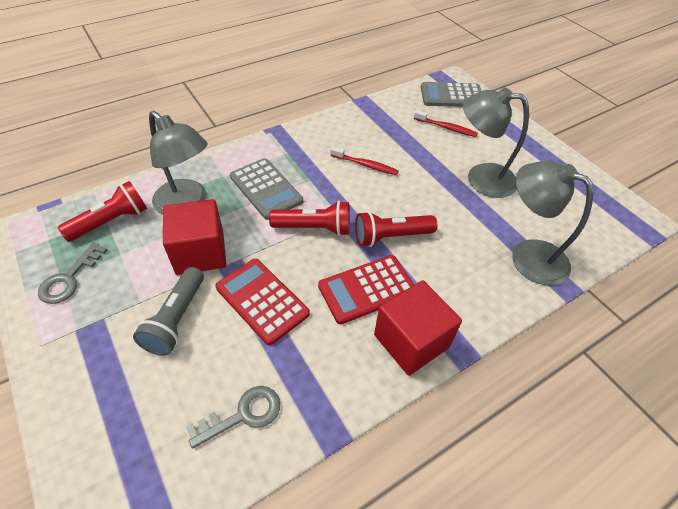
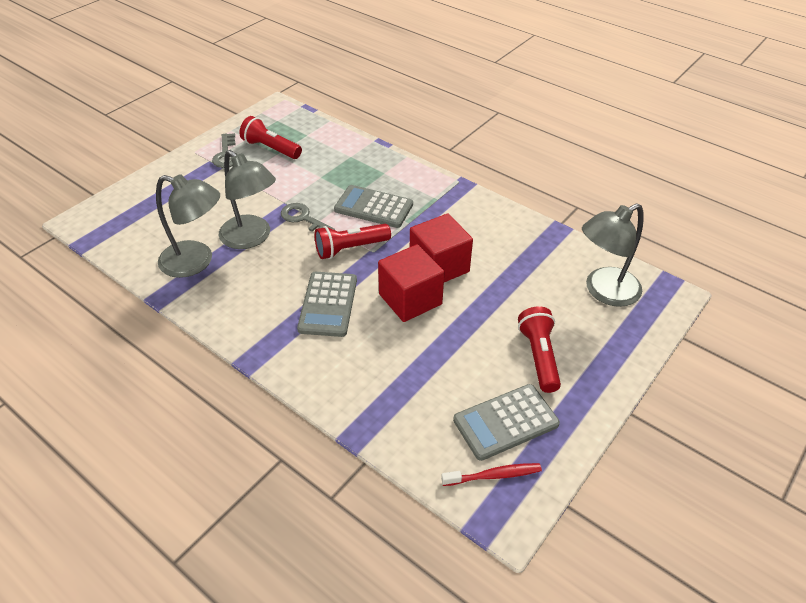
grey calculator: [230,158,303,220] [421,82,481,107] = 2 -> [297,272,357,337] [334,185,413,228] [453,384,560,461] = 3
grey flashlight: [133,267,204,356] = 1 -> none = 0
red calculator: [215,259,310,345] [318,255,414,324] = 2 -> none = 0
red toothbrush: [330,146,399,175] [414,110,478,137] = 2 -> [441,463,542,486] = 1

